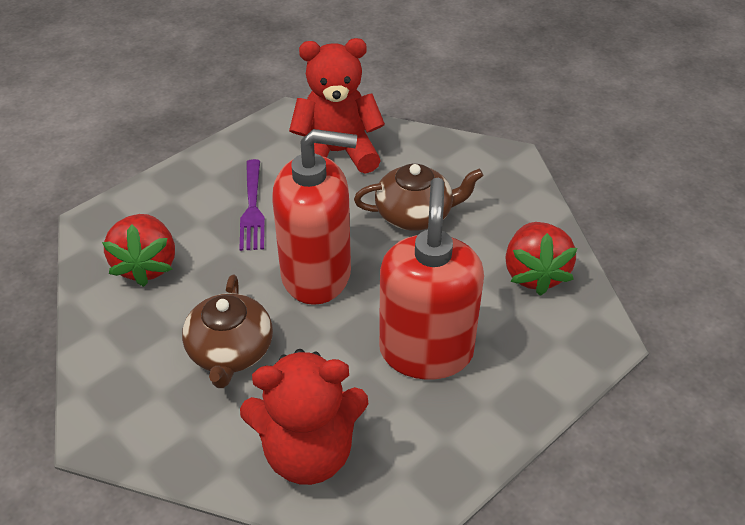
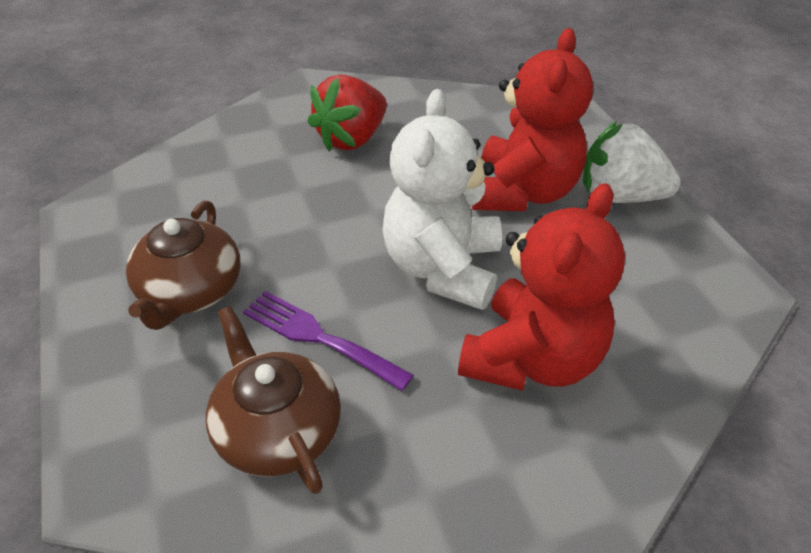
red soap dispenser: [272,129,357,305] [379,178,484,380] = 2 -> none = 0
red strawberry: [102,214,175,287] [505,222,578,296] = 2 -> [307,74,387,151] = 1
white strawberry: none = 0 -> [583,121,681,203] = 1
white teddy bear: none = 0 -> [382,89,502,310] = 1

